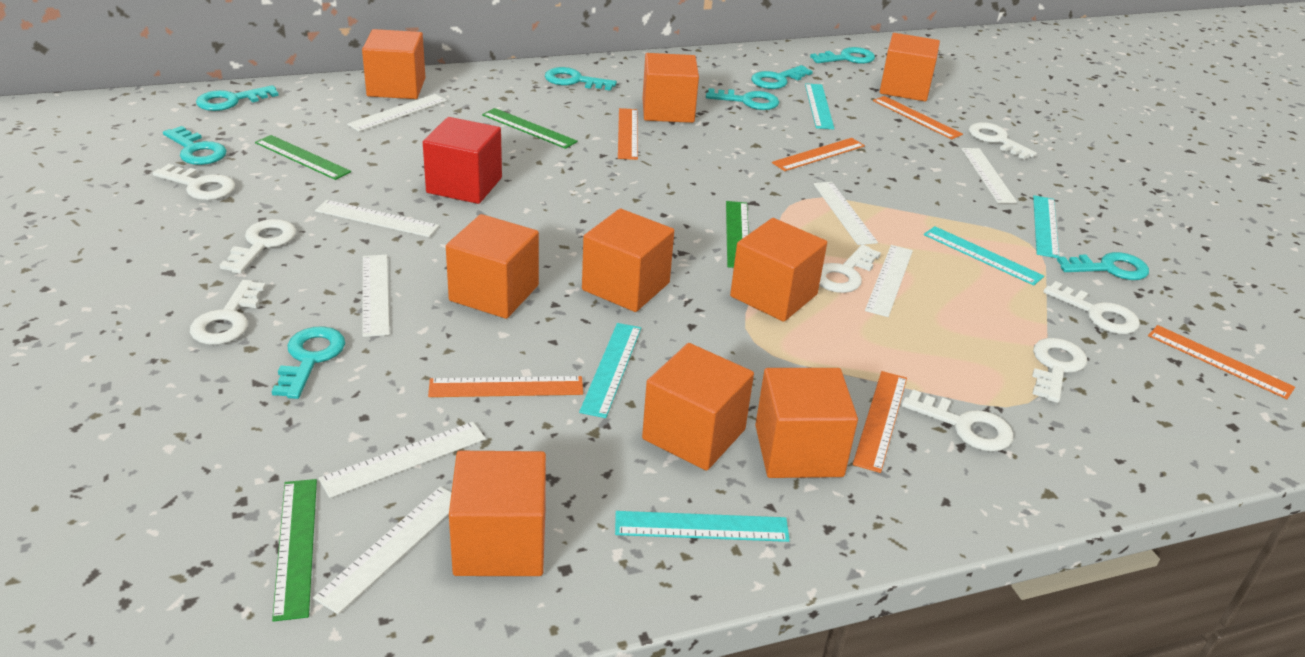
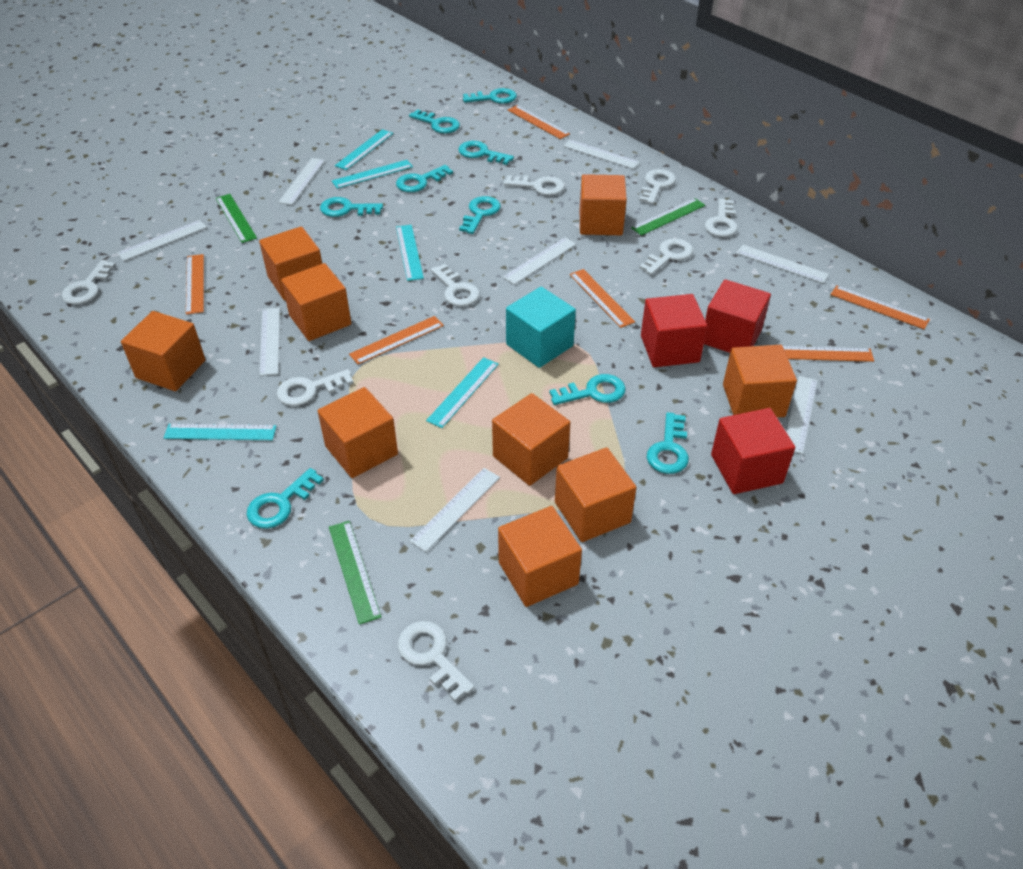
green ruler: [255,135,351,180] [272,479,317,622] [482,108,578,149] [726,201,749,268] = 4 -> [216,194,257,243] [329,521,381,624] [631,198,705,236] = 3
red cube: [423,117,502,204] = 1 -> [641,294,707,367] [704,279,771,353] [711,408,795,494] = 3
turquoise cube: none = 0 -> [506,287,576,368] = 1
turquoise key: [163,126,227,165] [196,85,279,111] [272,326,345,399] [545,67,617,91] [706,88,779,110] [751,65,813,89] [810,47,875,64] [1057,252,1149,280] = 8 -> [246,468,324,529] [320,197,383,217] [396,165,453,192] [409,109,460,133] [458,141,514,165] [459,196,501,234] [463,88,517,104] [549,374,626,405] [647,412,689,474] = 9

